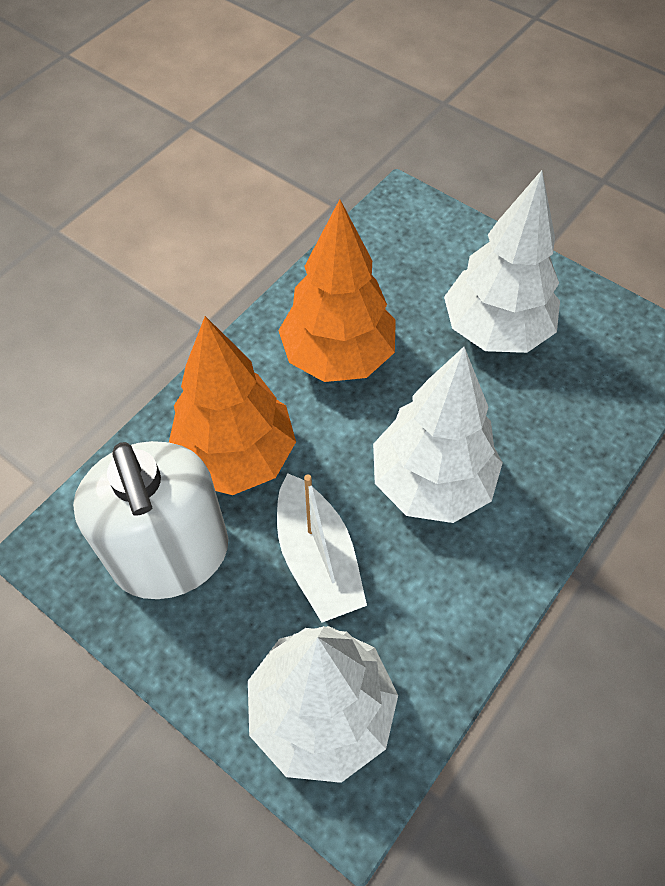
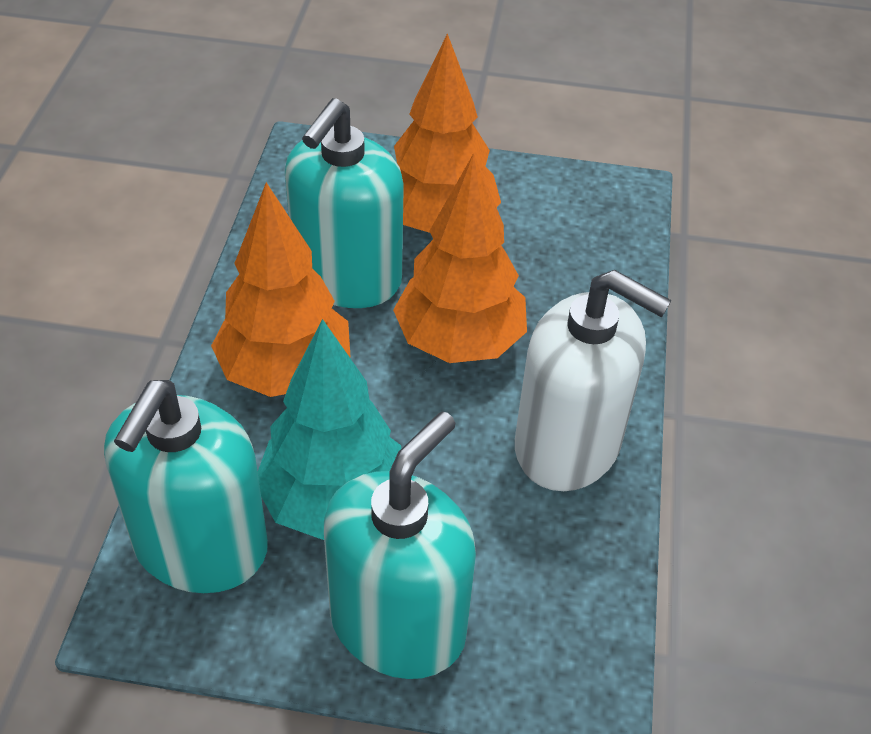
orange tree: [169,316,296,495] [278,199,396,382] = 2 -> [211,182,351,397] [393,153,527,363] [394,33,501,233] = 3
turquoise soap dispenser: none = 0 -> [104,380,268,593] [285,98,404,308] [324,411,476,679] = 3
turquoise tree: none = 0 -> [258,319,401,540] = 1
white boat: [277,473,367,622] = 1 -> none = 0
white tree: [248,626,398,783] [373,347,503,523] [444,170,560,353] = 3 -> none = 0

